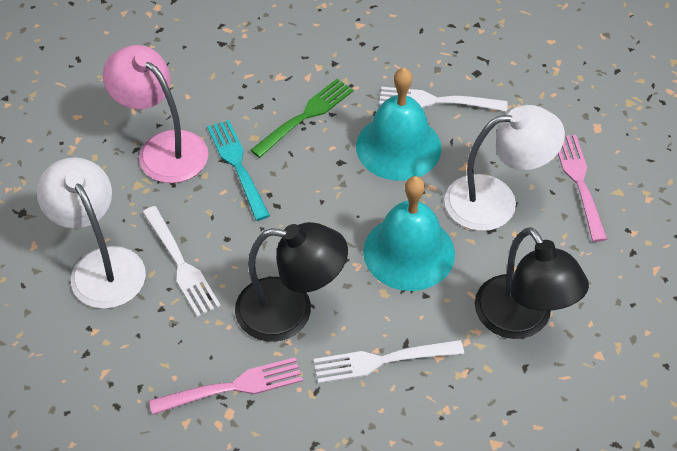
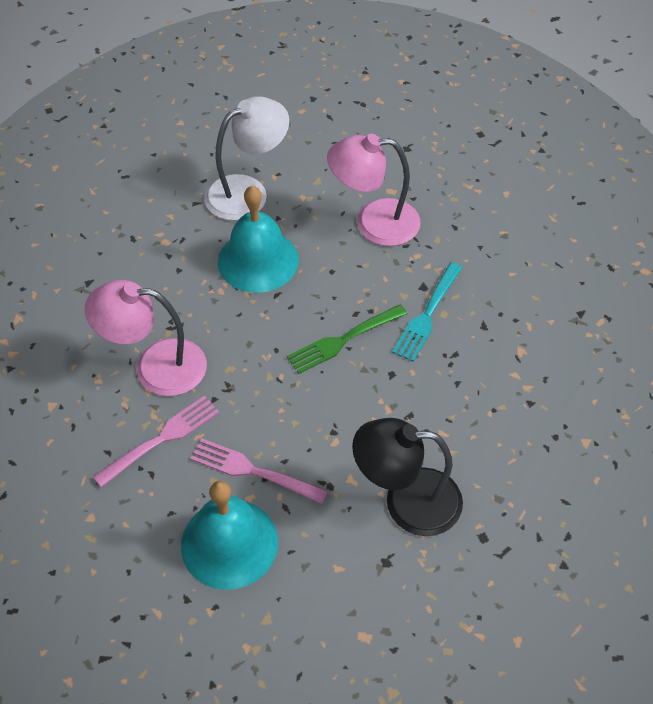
black lamp: [235,222,348,342] [475,227,589,339] = 2 -> [352,418,463,536] = 1
pink lamp: [103,45,208,183] = 1 -> [85,280,207,396] [327,134,421,246] = 2
white fork: [142,206,221,317] [314,340,464,384] [379,87,508,111] = 3 -> none = 0
white lamp: [37,157,146,309] [444,105,565,231] = 2 -> [204,96,289,221] = 1

